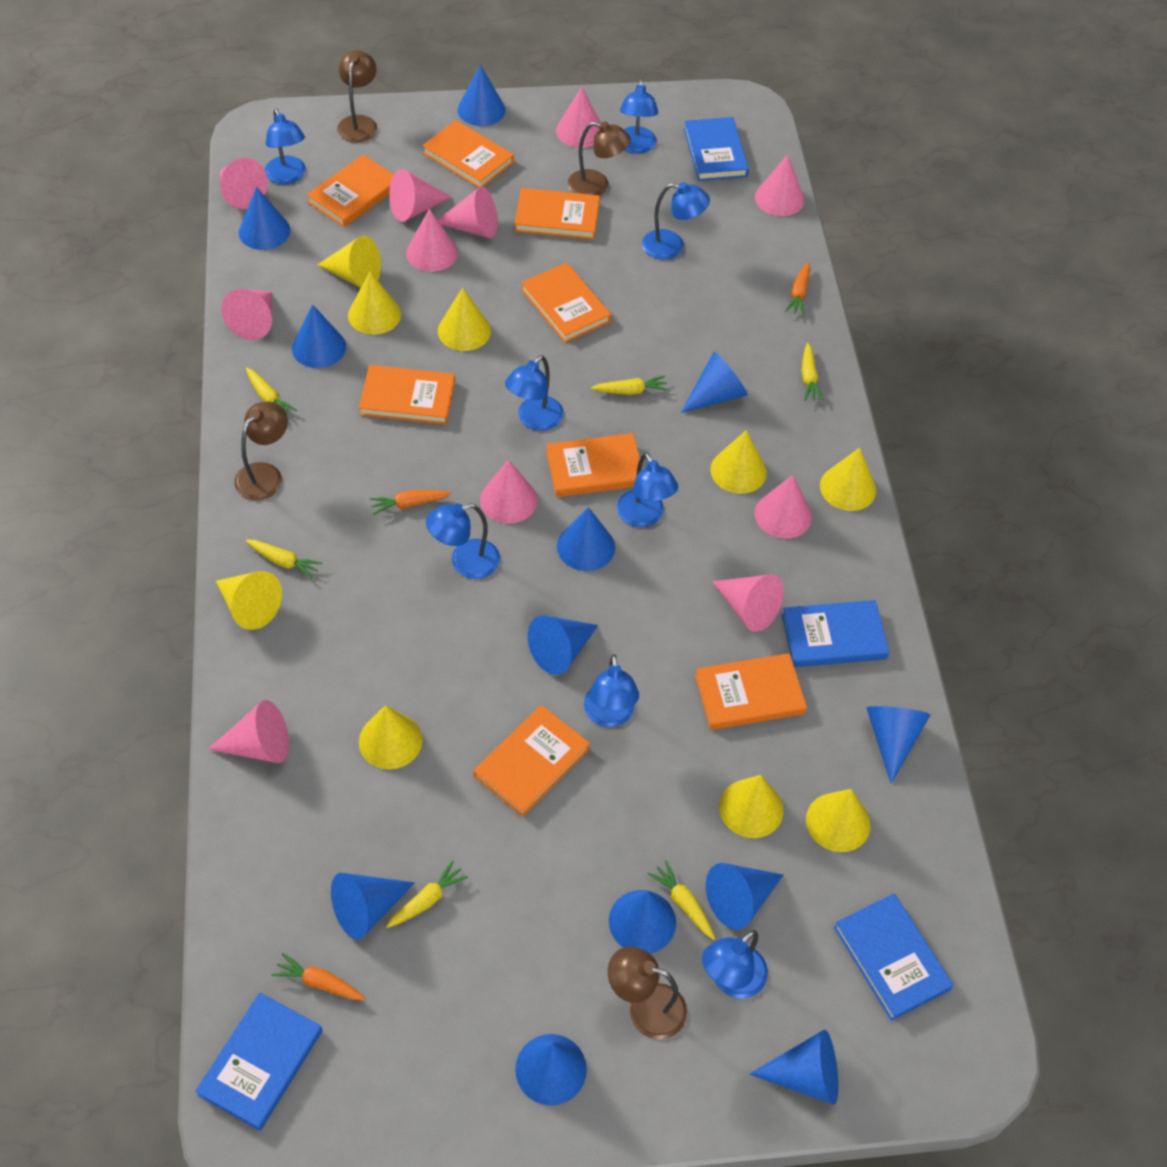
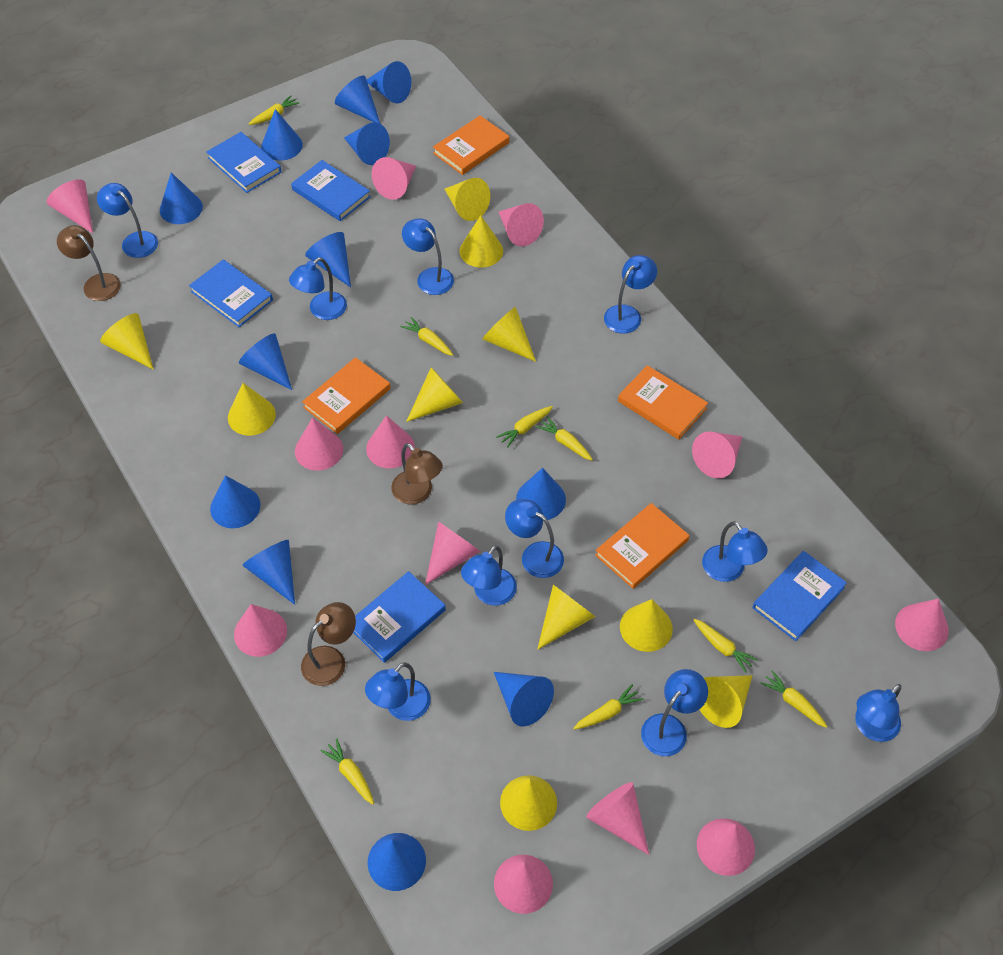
blue book: [195,992,323,1131] [684,117,749,181] [782,600,889,667] [834,894,953,1021] = 4 -> [189,259,273,327] [206,132,282,193] [291,160,371,221] [353,571,446,663] [752,551,847,641] = 5
blue lamp: [265,108,306,184] [426,503,500,579] [505,355,564,431] [584,654,639,727] [617,452,678,527] [620,79,658,154] [642,182,710,260] [702,930,768,999] = 8 -> [97,183,158,258] [289,257,347,320] [365,662,431,721] [402,218,454,295] [461,545,517,606] [505,499,564,578] [604,255,657,334] [641,669,708,756] [702,521,768,582] [855,684,901,742] = 10
brown lamp: [234,401,288,500] [337,50,377,143] [568,121,631,195] [608,946,687,1039] = 4 -> [57,225,121,301] [301,602,356,686] [391,443,443,505] = 3
orange book: [307,155,394,227] [359,365,455,425] [422,120,514,188] [473,705,590,817] [515,188,600,240] [521,262,611,343] [546,433,643,497] [695,653,807,730] = 8 -> [302,357,391,434] [433,115,509,175] [595,503,689,589] [618,365,708,440] = 4
orange carrot: [272,953,366,1000] [369,490,451,515] [785,262,810,315] = 3 -> none = 0
pink cone: [208,700,289,763] [220,158,268,209] [221,289,272,340] [389,169,452,222] [406,209,458,272] [438,186,497,238] [480,459,538,524] [556,87,601,148] [712,574,784,632] [755,154,804,216] [755,475,812,539] = 11 -> [46,179,93,233] [234,604,287,657] [295,417,343,471] [366,415,415,468] [372,157,416,200] [425,521,480,585] [494,855,553,914] [498,203,544,246] [586,782,649,855] [692,432,742,478] [697,818,755,876] [895,599,949,651] = 12
yellow carrot: [245,540,323,579] [246,367,297,416] [386,861,468,928] [591,376,668,395] [648,860,715,940] [801,343,824,401] = 6 -> [249,95,300,125] [320,738,374,805] [400,317,453,356] [496,406,553,448] [536,416,593,461] [573,684,643,730] [693,619,758,673] [760,670,827,728] = 8
yellow cone: [216,571,282,630] [317,236,381,288] [348,272,401,335] [359,705,423,769] [438,288,491,351] [710,430,767,494] [719,775,784,838] [806,789,871,852] [820,447,876,511] = 9 -> [100,313,154,370] [228,383,276,436] [406,367,463,422] [445,178,490,221] [460,215,503,267] [482,307,536,362] [500,775,557,831] [537,585,595,650] [620,599,673,652] [699,675,752,728] = 10

